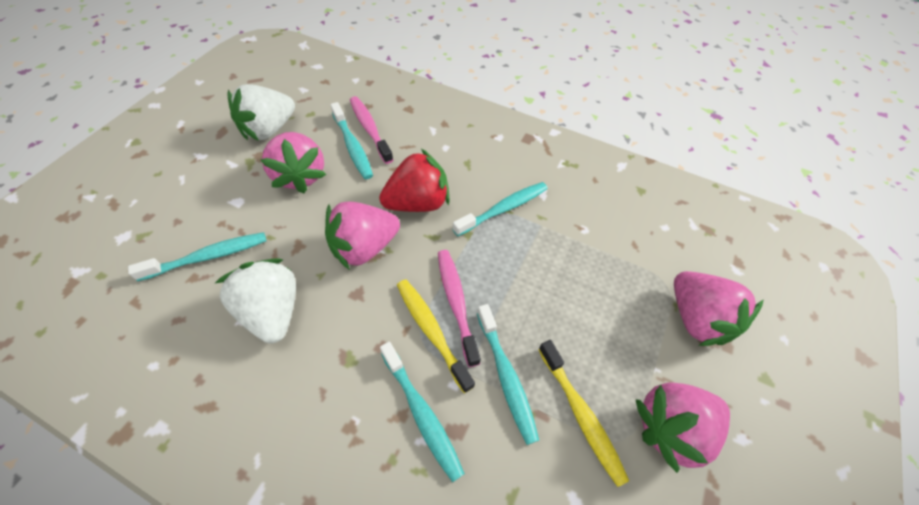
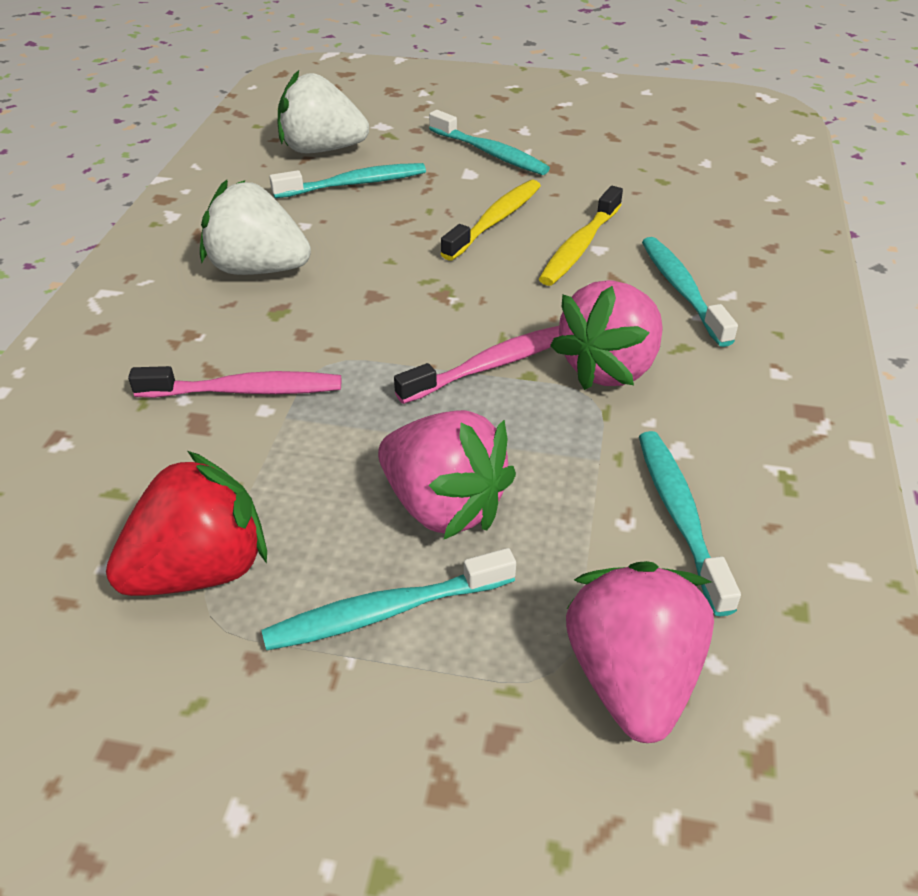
pink strawberry: [261,132,326,193] [325,202,400,270] [635,382,730,473] [674,271,764,346] = 4 -> [378,410,516,539] [550,280,663,390] [566,561,714,743] = 3

